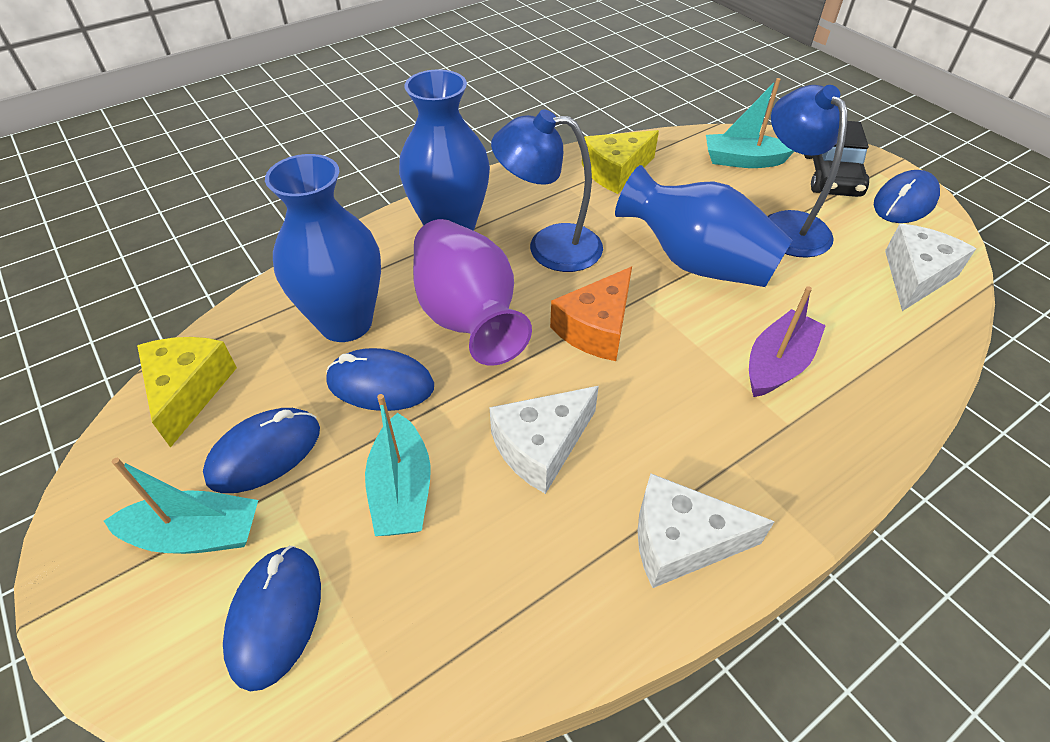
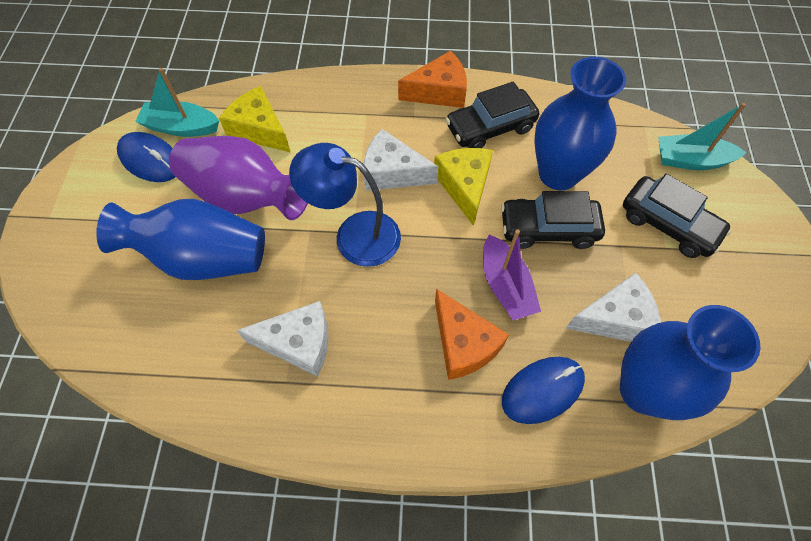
black car: [804,121,869,197] = 1 -> [445,81,539,148] [501,191,605,249] [623,174,732,258] = 3
blue lamp: [491,109,603,272] [768,85,848,258] = 2 -> [289,143,401,267] = 1
blue mouse: [203,408,320,493] [223,546,321,691] [326,348,434,411] [874,170,940,223] = 4 -> [117,132,175,182] [502,357,585,424] = 2
orange cheese: [550,267,632,361] = 1 -> [398,51,467,108] [435,289,509,380] = 2
turquoise boat: [104,458,258,554] [365,394,431,536] [706,78,794,168] = 3 -> [135,68,219,137] [658,103,747,170] = 2

